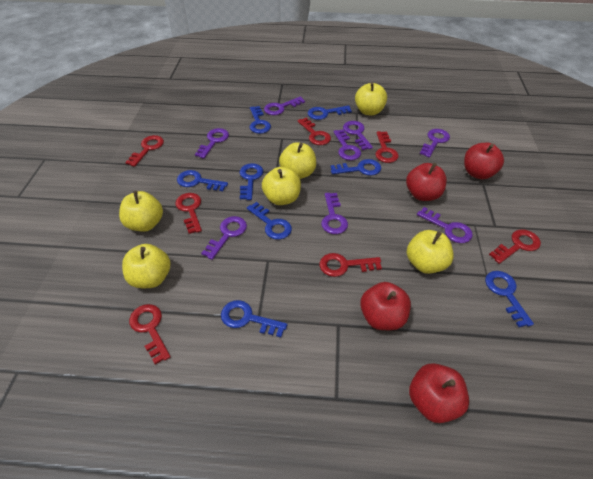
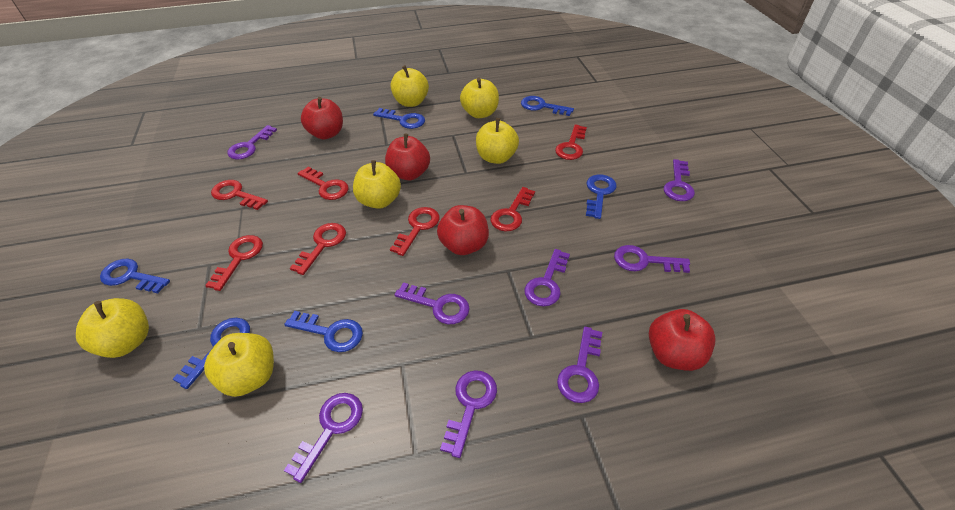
blue key: [177,170,228,191] [221,300,287,337] [240,163,263,200] [247,202,292,240] [249,106,271,134] [308,105,352,120] [331,159,381,176] [485,271,534,327] = 8 -> [100,258,170,293] [173,318,250,389] [284,311,363,352] [373,108,425,129] [521,96,574,116] [586,174,617,219] = 6

